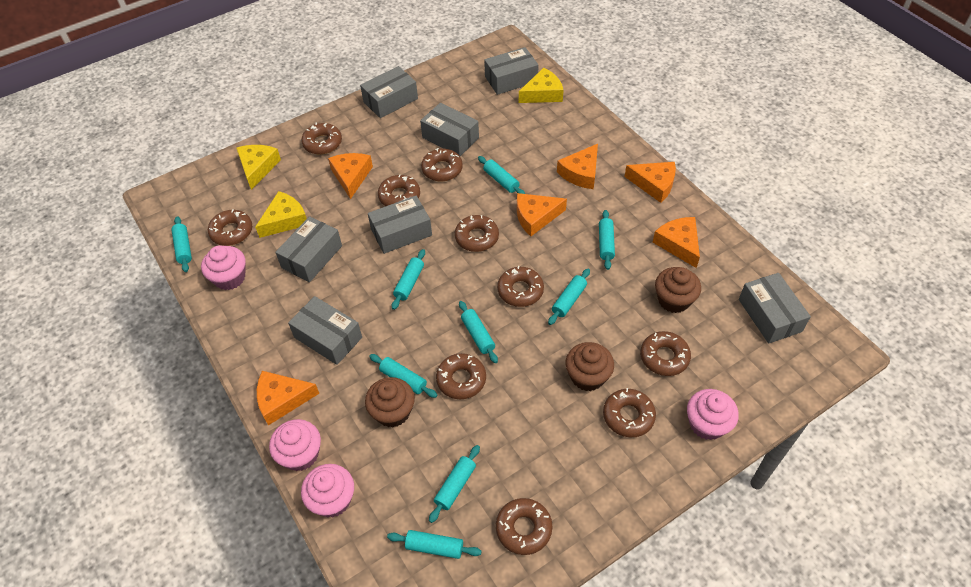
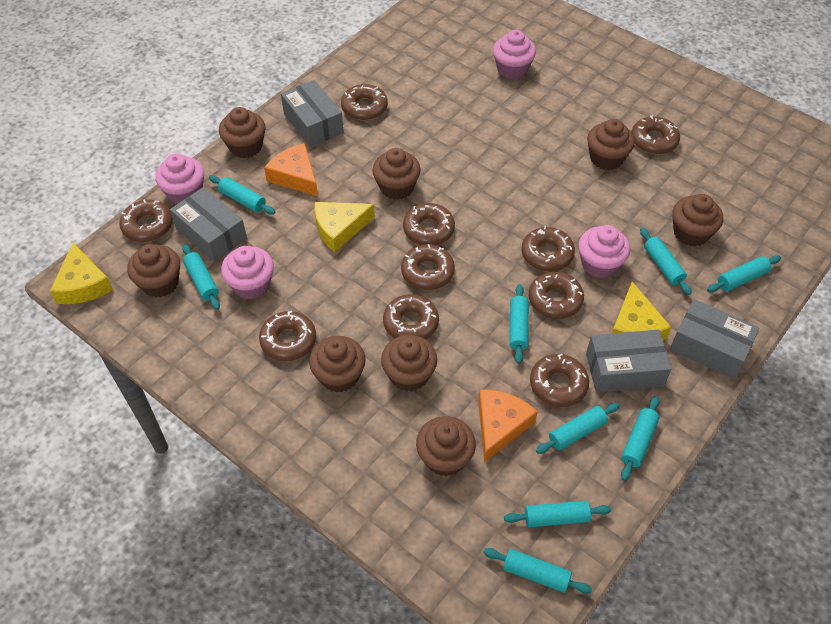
brown cupcake: [365,377,415,428] [566,342,614,391] [655,267,701,313] = 3 -> [127,244,180,298] [219,107,265,158] [309,336,366,393] [372,148,421,200] [381,335,437,392] [416,416,476,476] [587,119,635,170] [672,194,723,247] = 8
grey box: [275,216,342,282] [288,296,362,365] [360,66,418,118] [368,196,432,254] [420,103,479,156] [484,47,539,95] [739,273,811,344] = 7 -> [170,187,247,262] [281,80,344,147] [586,330,672,393] [670,299,760,379] = 4
orange cheese: [257,371,319,425] [328,153,373,199] [517,193,567,236] [557,144,598,189] [625,162,676,203] [653,217,700,268] = 6 -> [264,143,318,197] [478,389,538,462] = 2

